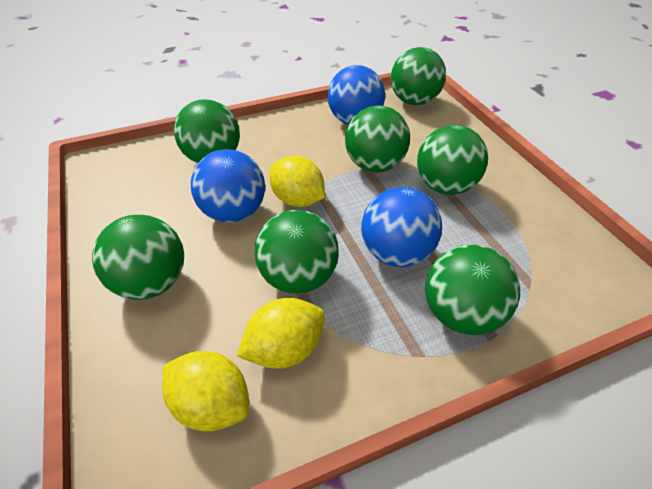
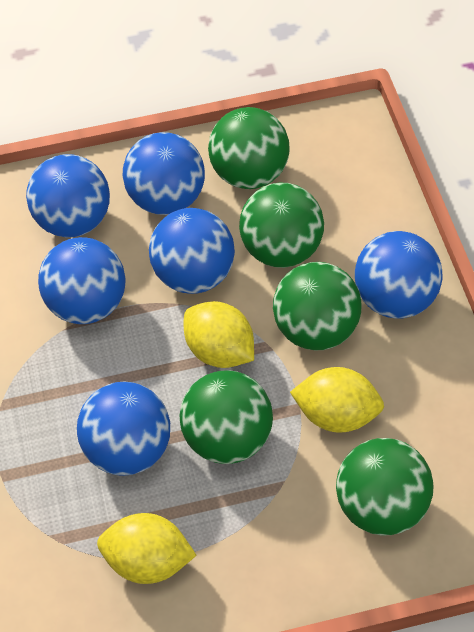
blue ball: [191,149,265,223] [328,65,385,125] [361,187,442,267] = 3 -> [26,154,110,237] [38,237,126,324] [77,382,170,476] [123,132,205,215] [149,208,235,294] [355,231,443,319] = 6
green ball: [92,215,184,300] [174,99,240,163] [255,210,339,294] [345,105,410,172] [391,47,446,105] [417,125,488,195] [425,244,520,335] = 7 -> [179,370,273,464] [208,107,290,189] [239,182,324,268] [273,262,361,350] [336,438,433,535] = 5

